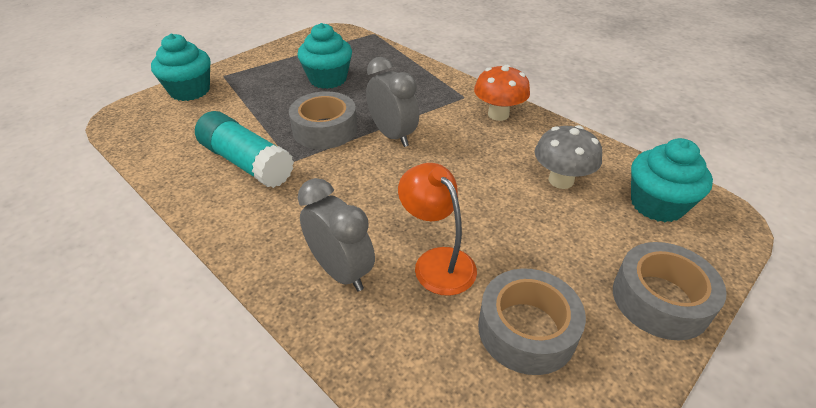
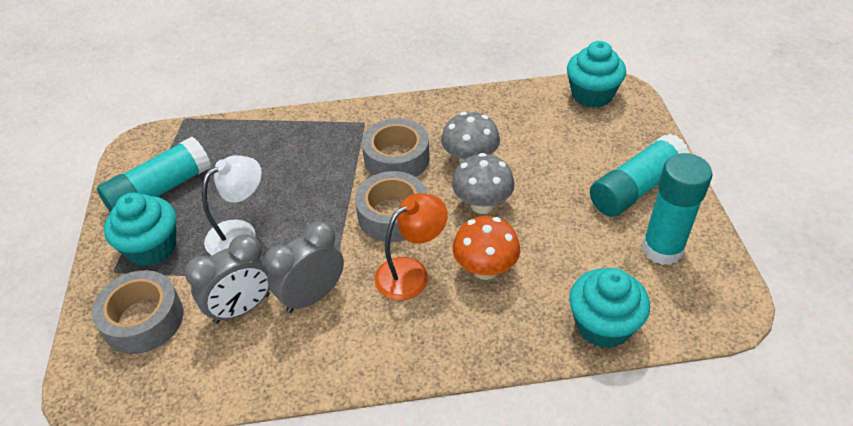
grey mushroom: [535,125,602,189] = 1 -> [441,112,500,164] [452,153,515,214] = 2
turquoise glue stick: [195,111,294,188] = 1 -> [97,137,211,213] [590,134,690,217] [642,153,712,265] = 3
white lamp: none = 0 -> [202,155,262,255] = 1

